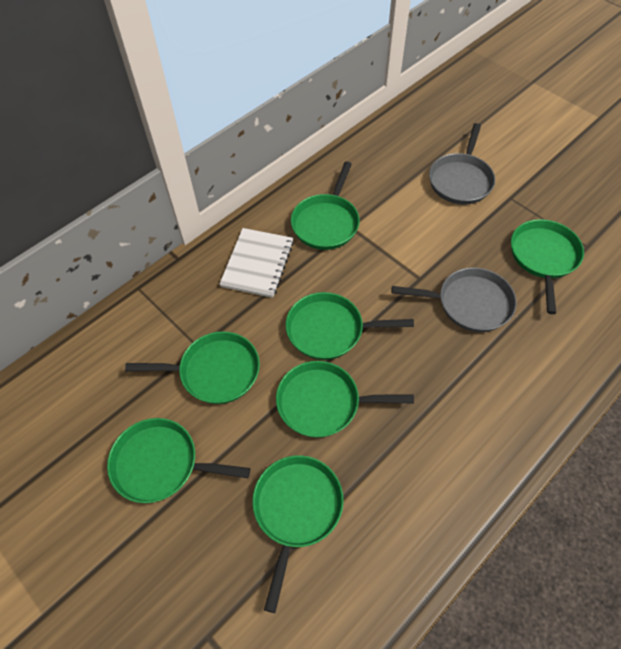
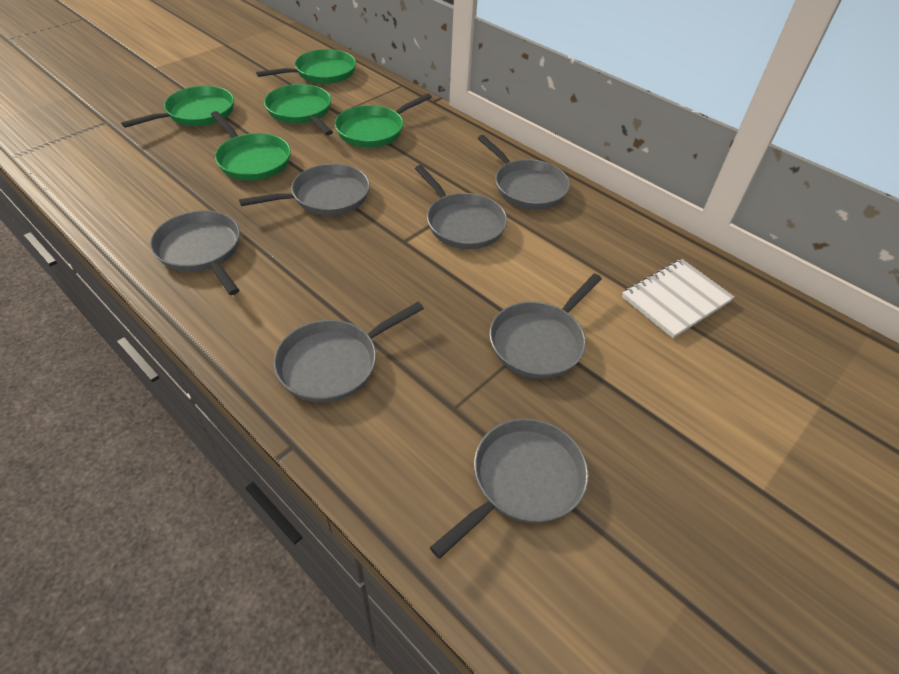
green pan: [107,418,250,503] [125,331,260,404] [253,455,344,613] [276,361,414,438] [286,292,414,360] [291,162,360,250] [511,219,584,314] = 7 -> [121,86,234,128] [211,111,291,181] [256,49,356,84] [264,84,333,135] [335,93,432,147] = 5
grey pan: [391,268,517,332] [429,123,495,205] = 2 -> [150,210,240,295] [239,164,370,216] [274,302,424,403] [415,165,507,249] [430,418,589,559] [478,135,570,209] [489,274,602,379] = 7

